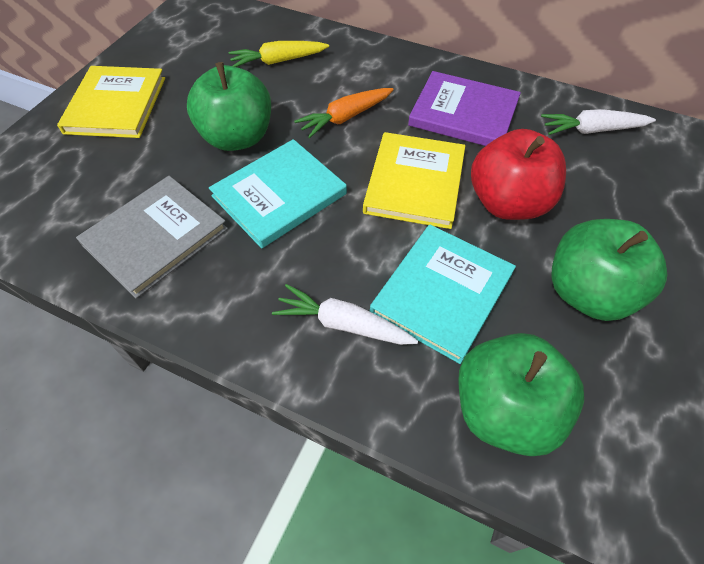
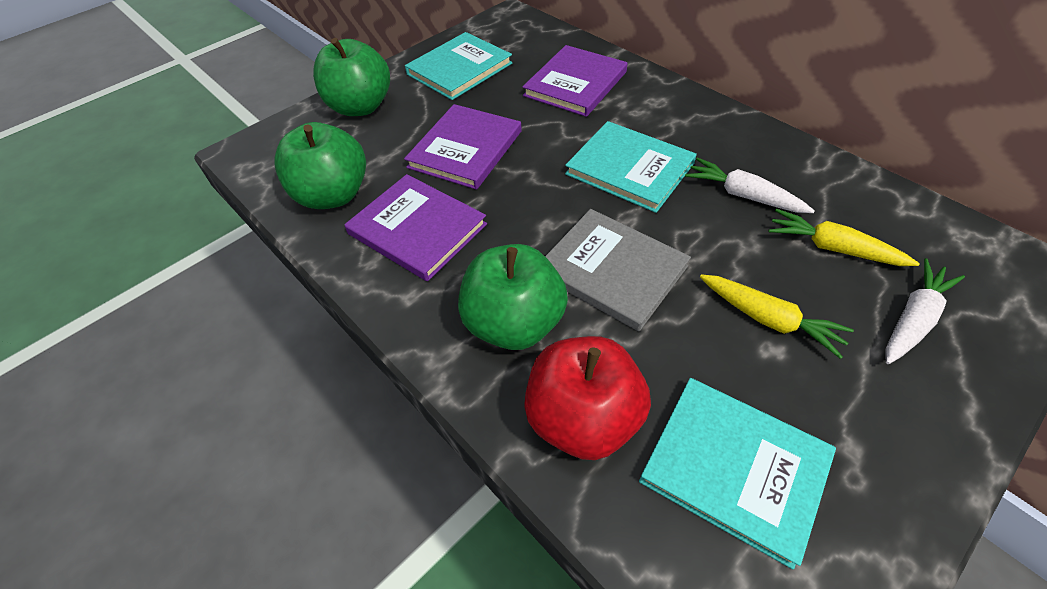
orange carrot: [294,88,394,138] = 1 -> none = 0
purple book: [408,71,521,146] = 1 -> [344,174,487,281] [404,104,522,190] [523,45,627,117] = 3
turquoise book: [209,139,347,248] [370,224,516,364] = 2 -> [405,32,512,100] [565,121,697,213] [639,378,836,569] = 3
yellow book: [57,66,165,138] [363,132,465,229] = 2 -> none = 0
yellow carrot: [228,41,329,67] = 1 -> [700,274,854,359] [769,209,920,266] = 2

